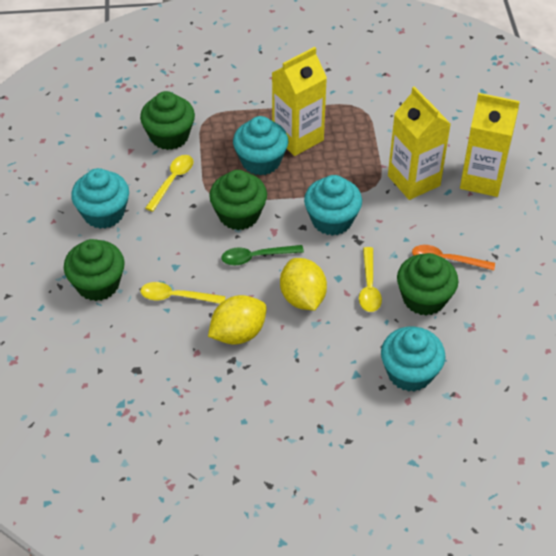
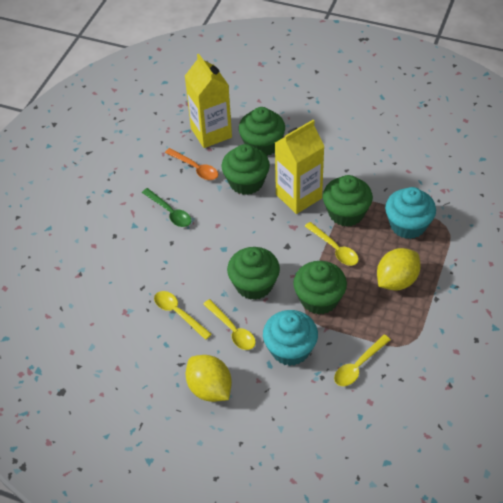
green cupcake: [64,239,125,301] [140,91,195,150] [209,170,267,230] [397,253,458,316] = 4 -> [222,144,270,195] [227,247,280,300] [239,107,285,156] [293,261,347,315] [323,175,373,227] = 5
turquoise cupcake: [71,168,129,229] [233,116,288,176] [304,175,362,236] [381,327,445,392] = 4 -> [263,310,318,366] [385,187,436,239] = 2
yellow carton: [272,47,327,156] [388,87,451,200] [460,93,520,197] = 3 -> [185,54,232,148] [275,120,325,214] = 2
yellow spoon: [141,282,226,304] [145,155,193,212] [359,247,382,312] = 3 -> [154,291,212,340] [203,299,256,350] [305,222,359,266] [334,335,391,386] = 4

